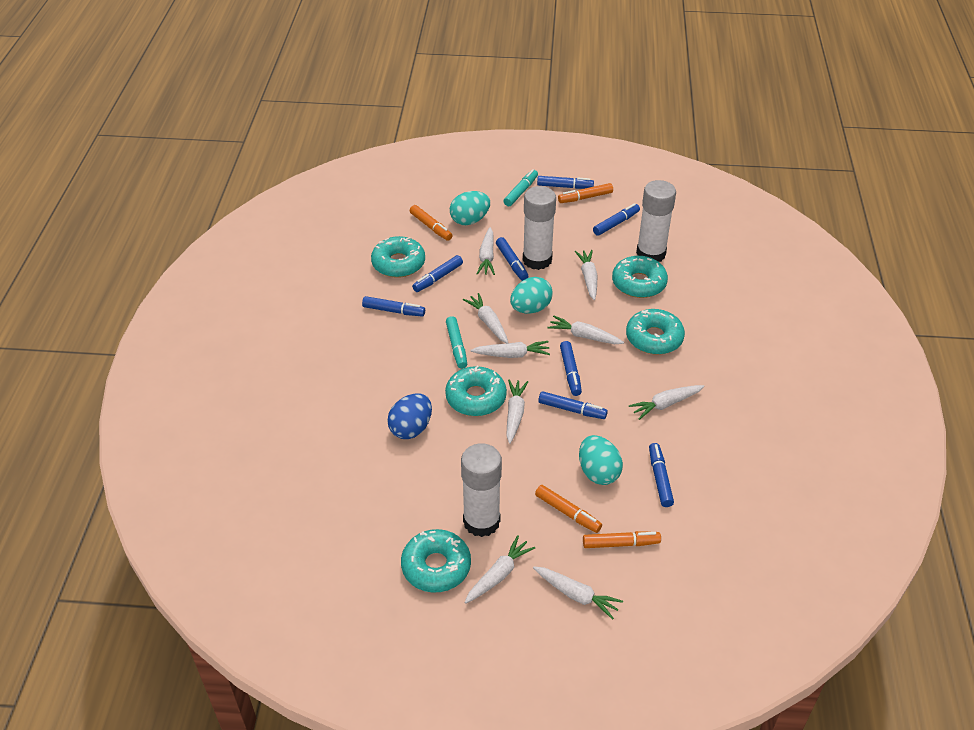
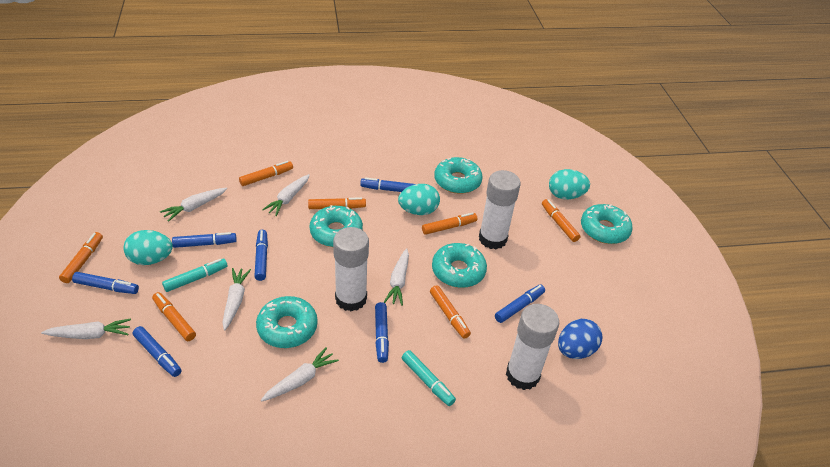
blue marker: [362,296,425,317] [412,255,463,292] [496,237,529,281] [537,176,594,189] [538,391,608,419] [560,341,582,396] [593,203,640,236] [649,443,674,507] = 8 -> [72,272,139,294] [133,326,182,377] [172,232,237,248] [254,230,268,281] [360,177,415,192] [375,302,389,363] [495,284,545,323] = 7
orange marker: [410,205,453,241] [535,485,602,533] [558,183,613,203] [583,531,661,548] = 4 -> [59,232,103,283] [152,292,196,341] [239,161,293,186] [308,197,366,209] [422,212,478,235] [430,285,471,339] [542,199,581,242] = 7
white carrot: [463,293,508,343] [464,535,535,604] [470,341,550,358] [477,227,495,275] [506,380,528,444] [533,567,623,620] [547,316,624,344] [575,250,597,300] [629,385,704,420] = 9 -> [41,319,131,339] [160,188,227,222] [222,268,251,330] [261,347,339,402] [262,174,310,216] [384,248,409,306] = 6

